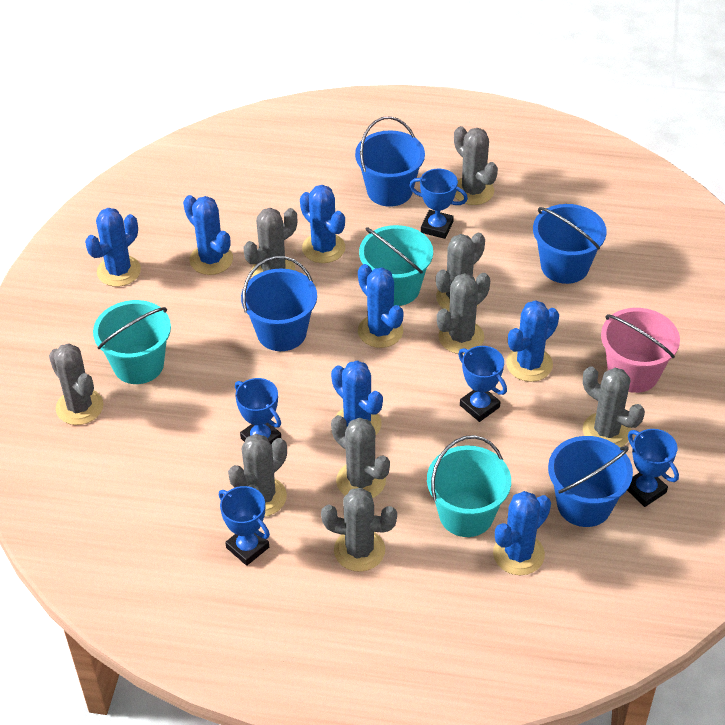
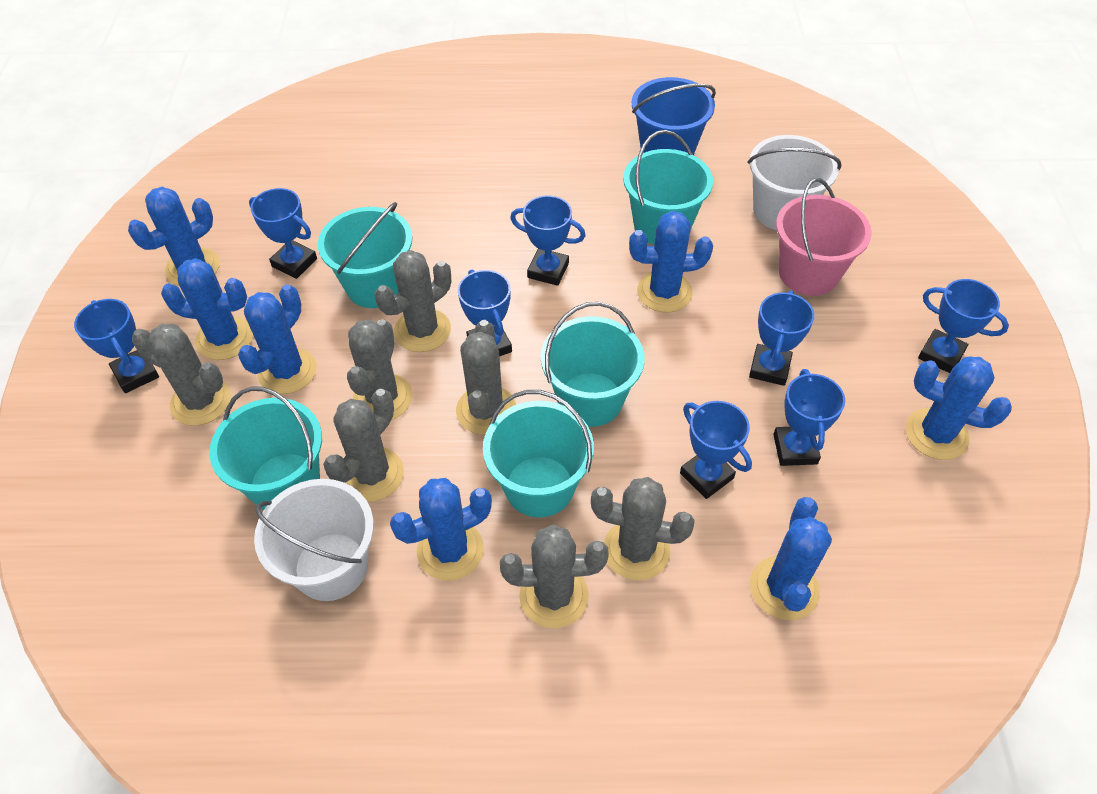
blue bucket: [241,256,317,351] [355,116,425,207] [533,204,607,284] [548,436,633,527] = 4 -> [632,77,716,155] = 1
blue trophy: [219,486,270,566] [235,378,281,446] [409,169,468,239] [458,346,507,422] [627,429,679,507] = 5 -> [74,299,159,393] [249,188,317,279] [458,270,512,357] [510,196,586,286] [680,401,752,499] [749,290,814,386] [773,369,845,466] [918,279,1009,373] = 8
grey cactus: [49,343,103,425] [228,434,287,517] [243,208,297,277] [321,488,397,572] [331,415,390,498] [436,233,485,311] [437,273,490,354] [454,126,498,205] [583,366,645,448] = 9 -> [132,324,231,426] [323,389,404,502] [347,319,413,420] [375,250,451,352] [456,320,516,435] [500,524,609,628] [591,477,695,580] = 7
turquoise bucket: [93,300,171,384] [359,225,433,306] [427,435,511,537] = 3 -> [209,386,322,510] [318,202,413,308] [483,390,594,517] [541,302,645,427] [623,130,713,245] = 5
white bucket: none = 0 -> [254,479,374,601] [748,135,842,230] = 2

